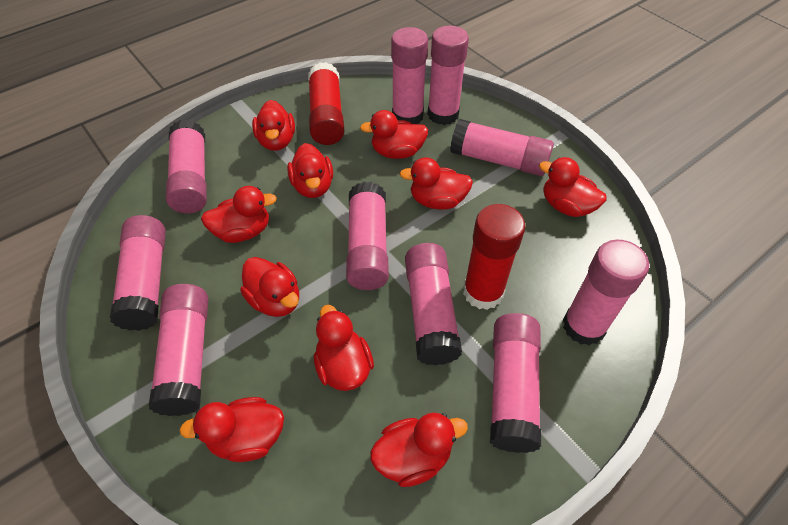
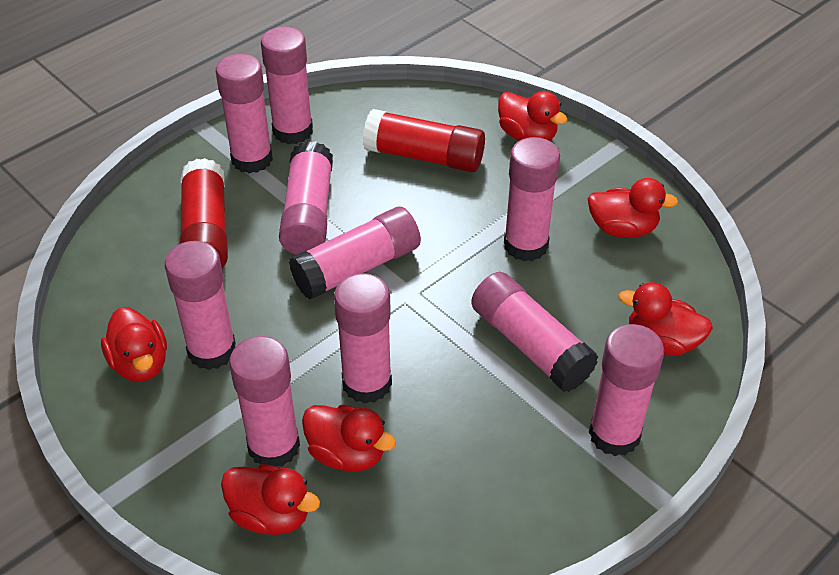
red duck: [179,397,284,462] [201,186,277,243] [240,257,299,317] [252,100,295,151] [287,143,333,198] [314,305,374,391] [360,110,428,159] [370,413,468,487] [400,157,473,210] [539,157,607,217] = 10 -> [101,307,167,382] [221,464,320,535] [302,405,396,472] [498,91,568,141] [587,178,678,238] [618,282,713,356] = 6

